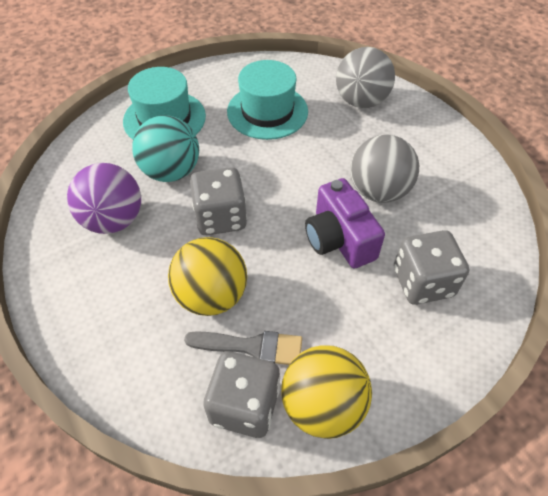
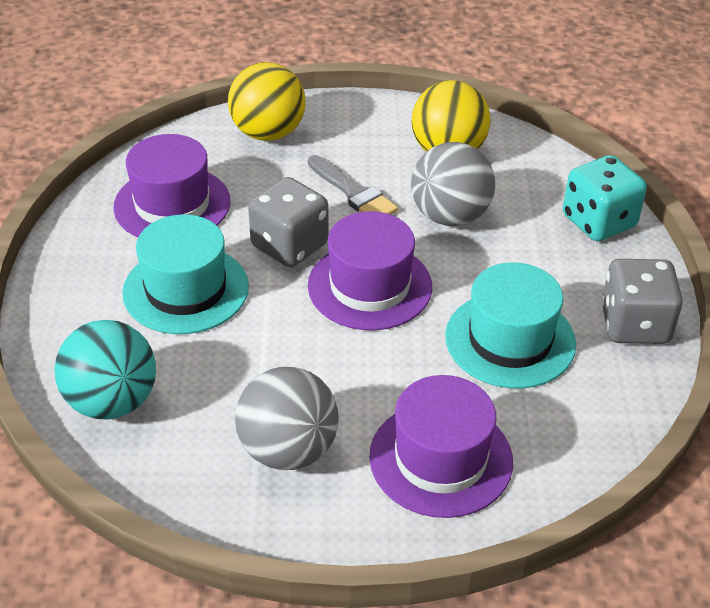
grey dice: [190,167,247,235] [203,351,280,438] [394,230,469,305] = 3 -> [248,177,329,267] [601,259,683,344] = 2
purple ball: [67,163,141,234] = 1 -> none = 0
purple camera: [305,178,385,268] = 1 -> none = 0
purple hat: none = 0 -> [113,134,230,237] [308,211,432,330] [369,375,513,518] = 3
turquoise dice: none = 0 -> [563,155,647,241] = 1

